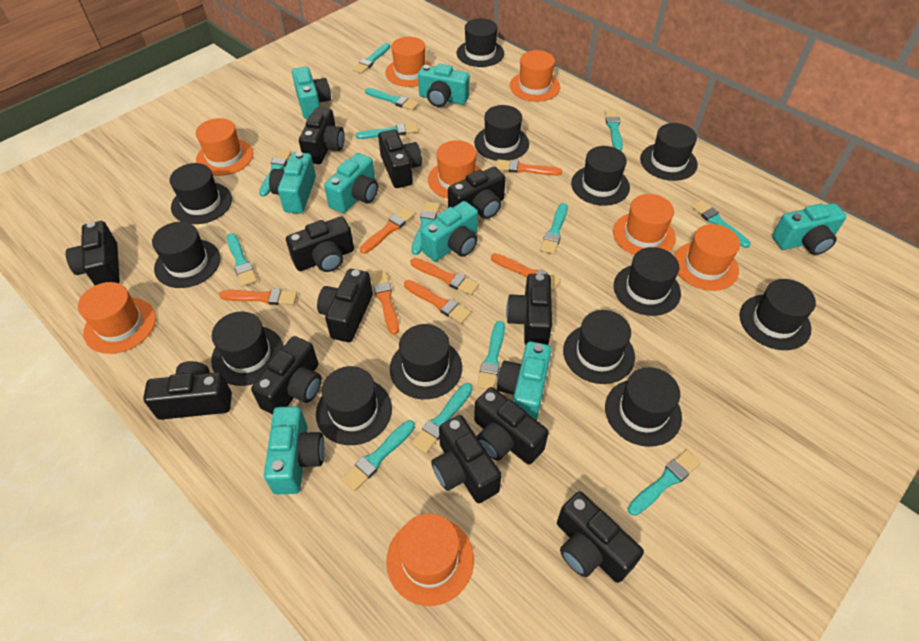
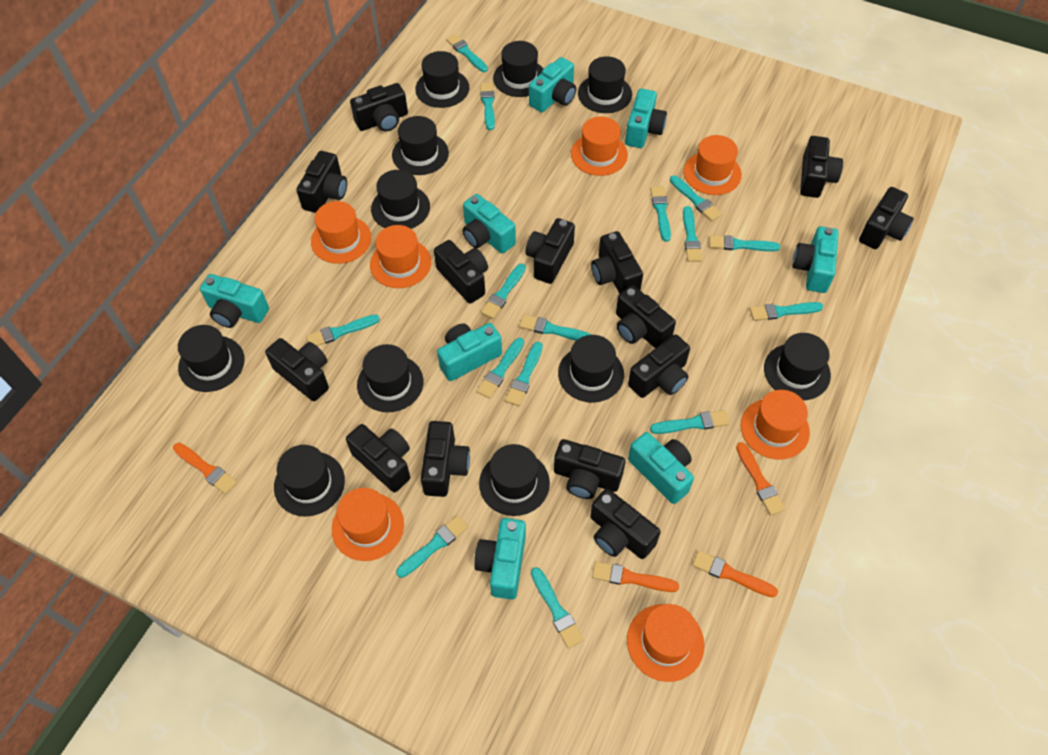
black camera: [66,221,120,285] [143,361,232,420] [251,336,322,414] [286,216,354,272] [299,107,345,164] [317,269,373,342] [378,129,422,188] [431,415,502,503] [448,167,506,219] [474,387,549,464] [506,274,552,345] [557,491,644,583] = 12 -> [265,338,329,401] [296,151,347,213] [346,424,410,492] [350,83,408,132] [421,421,470,497] [434,240,488,304] [526,218,575,284] [554,439,625,499] [590,489,661,559] [591,231,643,294] [616,285,676,348] [628,334,690,398] [800,136,843,198] [859,187,914,249] = 14
black hat: [152,222,221,288] [170,163,232,224] [211,311,284,386] [316,366,392,445] [390,324,462,399] [457,18,504,67] [474,105,529,161] [563,310,635,384] [571,146,630,206] [605,367,682,447] [614,247,681,316] [640,123,698,181] [740,279,816,350] = 13 -> [178,325,244,392] [274,445,345,517] [357,344,423,412] [371,170,430,229] [392,116,449,175] [415,51,469,108] [479,444,550,516] [493,41,543,97] [558,335,624,403] [578,56,632,113] [764,333,831,400] = 11
orange brush: [219,289,297,305] [360,207,415,254] [371,272,399,335] [404,280,471,324] [410,258,479,295] [491,253,561,291] [496,159,562,176] = 7 -> [173,443,237,494] [592,561,679,592] [692,550,778,597] [736,442,785,516] = 4
orange hat: [78,282,156,354] [196,118,253,176] [385,37,432,87] [386,514,474,606] [428,140,482,199] [510,50,560,102] [613,194,676,255] [674,224,740,291] = 8 -> [311,201,371,264] [332,488,404,561] [370,225,431,288] [571,116,628,176] [627,604,705,682] [684,135,742,195] [741,390,810,459] = 7
turquoise brush: [227,233,257,286] [259,150,291,197] [341,420,415,491] [353,43,390,74] [356,123,419,139] [365,88,419,111] [411,202,440,255] [412,383,473,454] [477,321,505,390] [540,203,568,255] [605,110,623,151] [628,450,701,516] [691,200,751,248] = 13 -> [306,314,380,346] [396,515,468,578] [446,34,488,72] [477,338,524,399] [480,83,495,130] [481,264,526,319] [505,342,543,406] [519,314,592,341] [531,567,584,649] [650,186,671,242] [650,410,729,434] [670,175,722,221] [683,206,702,262] [709,235,780,251] [750,302,824,321] = 15

